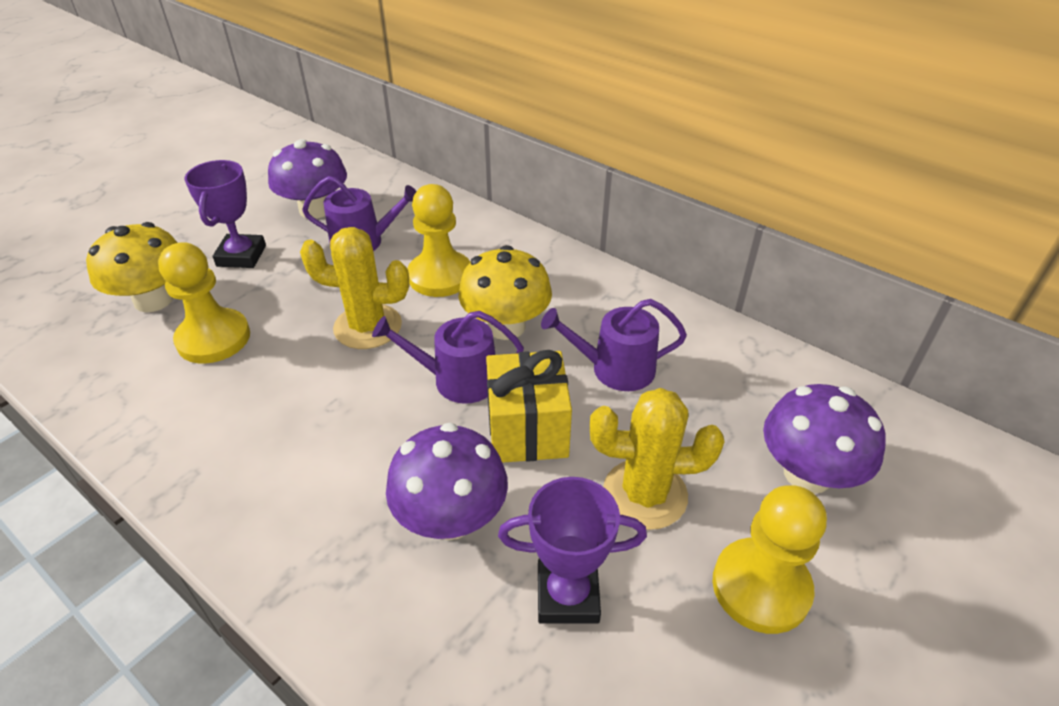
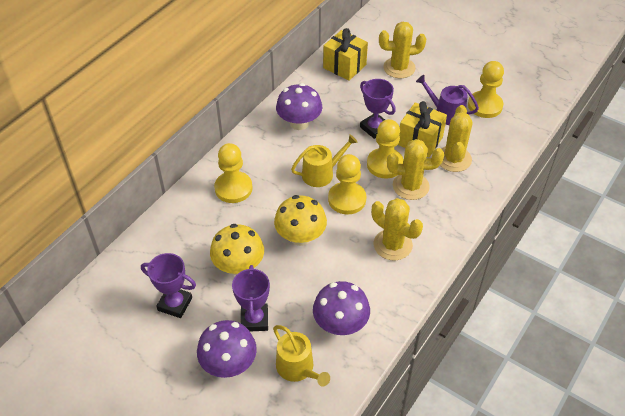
purple trophy: [184,160,266,268] [498,477,647,624] = 2 -> [141,253,196,318] [232,265,270,331] [360,79,396,139] = 3
purple watering can: [302,176,417,251] [372,311,524,404] [541,299,687,391] = 3 -> [416,75,479,125] = 1
yellow cactus: [300,227,409,349] [590,388,724,530] = 2 -> [372,198,423,261] [379,22,426,78] [387,139,444,200] [440,105,473,172] = 4
yellow gift: [486,350,572,463] = 1 -> [323,28,368,81] [398,101,447,157] = 2
yellow pawn: [158,242,250,364] [408,184,470,297] [712,485,827,634] = 3 -> [214,143,253,203] [328,154,366,214] [367,119,404,178] [468,61,504,118] = 4
yellow watering can: none = 0 -> [273,325,330,386] [291,134,358,187] = 2

